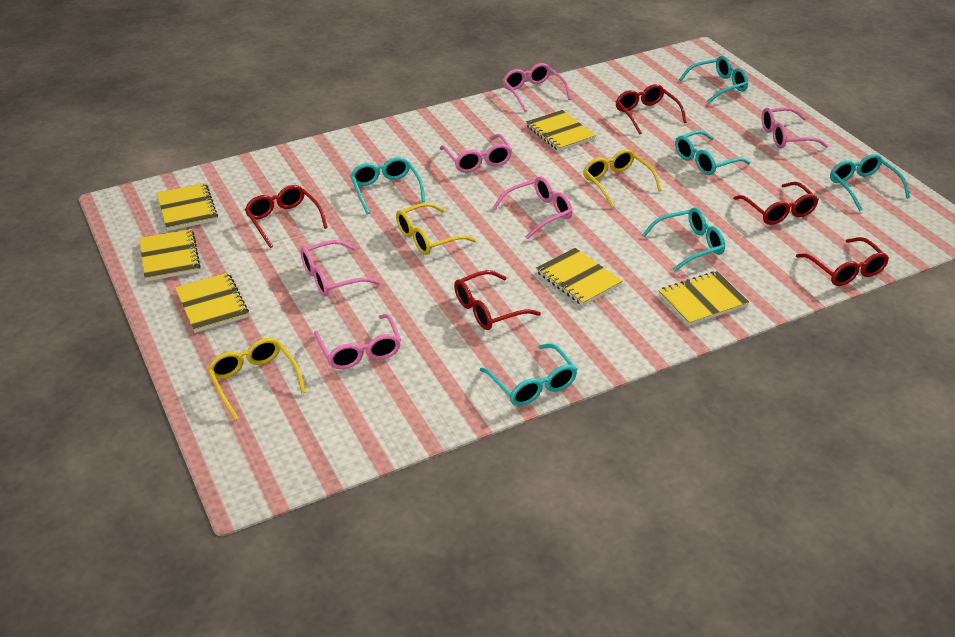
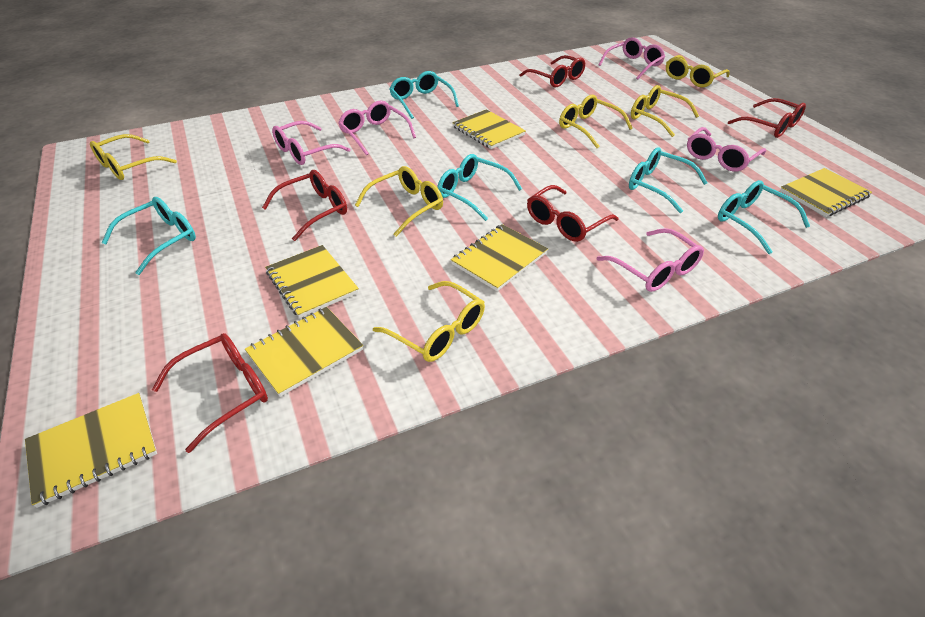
pink glasses: [300,240,381,296] [314,314,401,369] [440,134,512,173] [493,177,573,239] [502,63,571,112] [761,107,828,148] = 6 -> [272,121,350,165] [338,100,416,156] [597,228,704,292] [598,37,665,80] [687,127,766,171] = 5
turquoise glasses: [350,157,425,214] [480,343,577,406] [642,208,725,272] [675,130,750,175] [679,56,748,103] [830,154,910,211] = 6 -> [102,197,196,275] [389,71,459,119] [437,154,522,221] [629,148,708,213] [718,180,810,254] = 5
yellow glasses: [207,338,306,420] [396,203,476,255] [583,149,662,207] = 3 -> [90,134,177,180] [355,166,443,237] [373,281,485,362] [559,95,633,148] [631,85,699,137] [666,55,730,87] = 6

